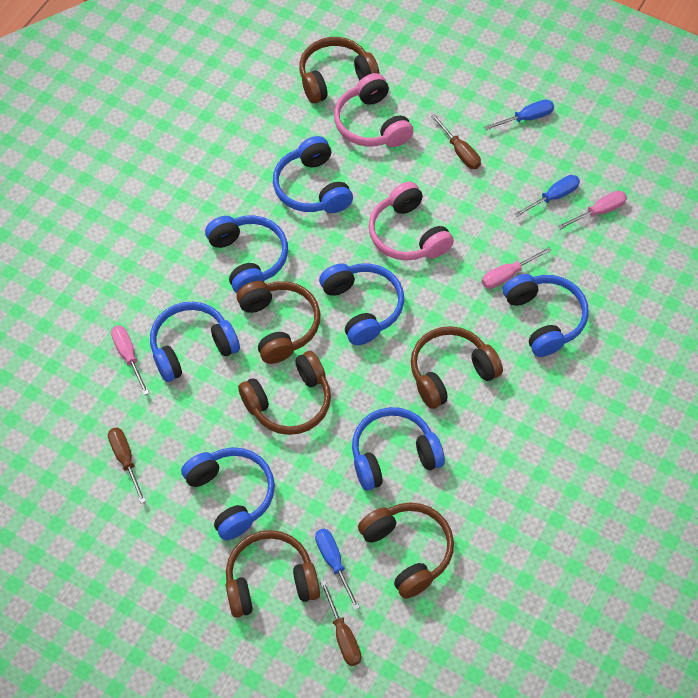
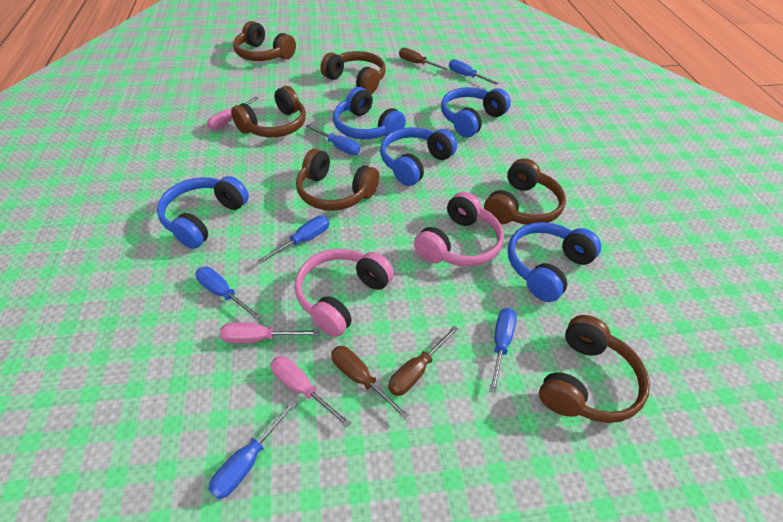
blue headphones: [150,302,240,382] [181,447,275,540] [205,215,288,293] [273,136,353,213] [319,263,404,345] [352,407,445,491] [503,274,589,357] = 7 -> [157,176,249,249] [333,87,406,139] [380,127,457,186] [441,87,511,137] [508,222,601,302] = 5
blue screwdriver: [315,528,360,610] [484,99,554,130] [514,175,580,217] = 3 -> [195,267,262,320] [208,400,297,499] [259,216,329,263] [306,124,360,155] [449,59,498,85] [489,308,517,393] = 6

